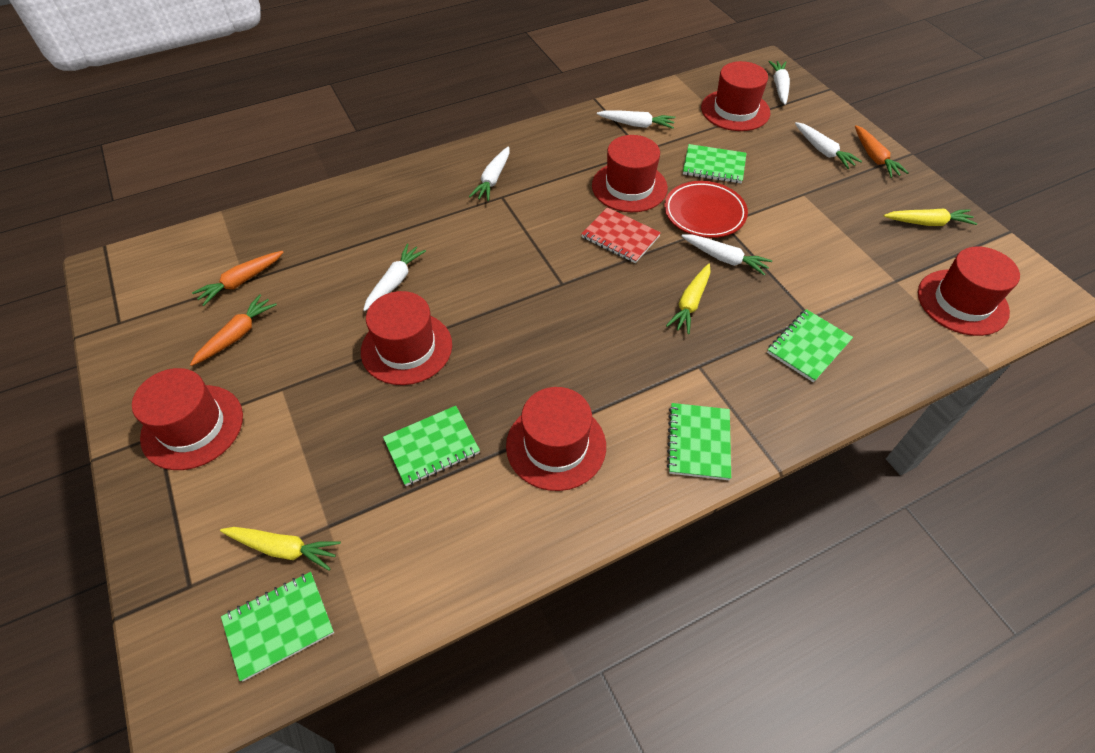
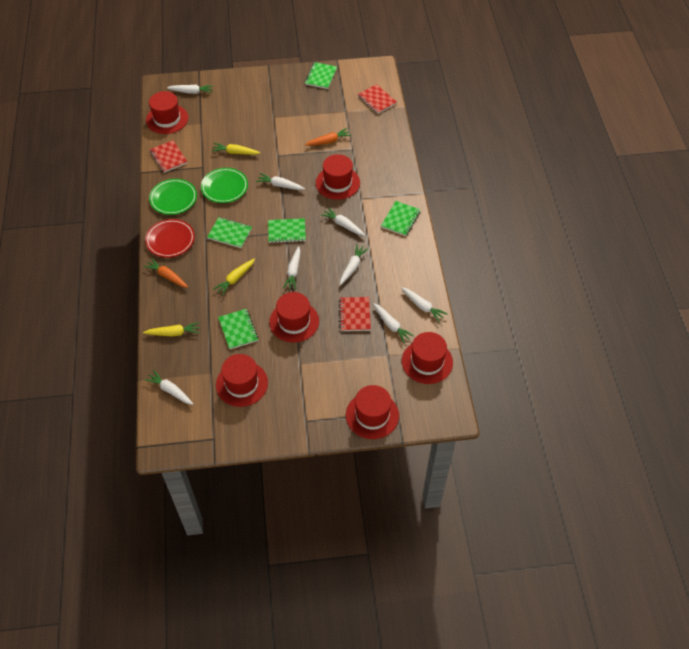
green plate: none = 0 -> [149,179,197,215] [201,168,248,203] = 2
orange carrot: [190,294,277,366] [192,251,283,306] [855,125,909,178] = 3 -> [143,258,188,288] [305,128,352,146] = 2
red notebook: [581,207,661,263] = 1 -> [150,140,187,173] [339,297,371,331] [357,84,397,114] = 3
white carrot: [363,244,426,311] [469,146,510,201] [597,110,675,129] [681,234,772,276] [768,61,790,105] [795,122,862,169] = 6 -> [144,370,193,405] [167,85,213,94] [256,173,305,190] [283,246,301,290] [321,208,365,236] [340,244,369,285] [373,303,414,343] [401,287,447,322] = 8

